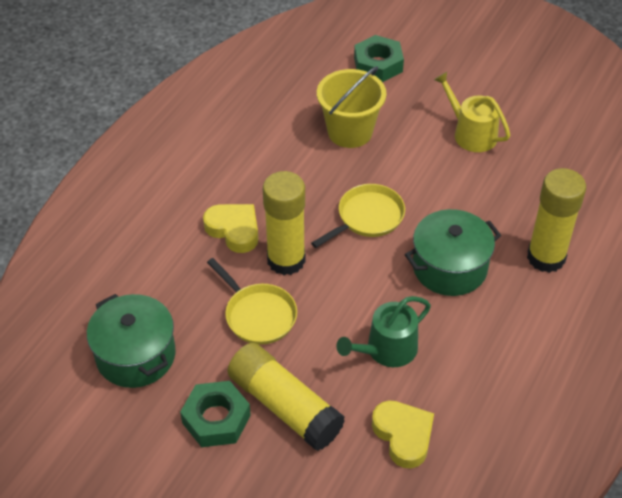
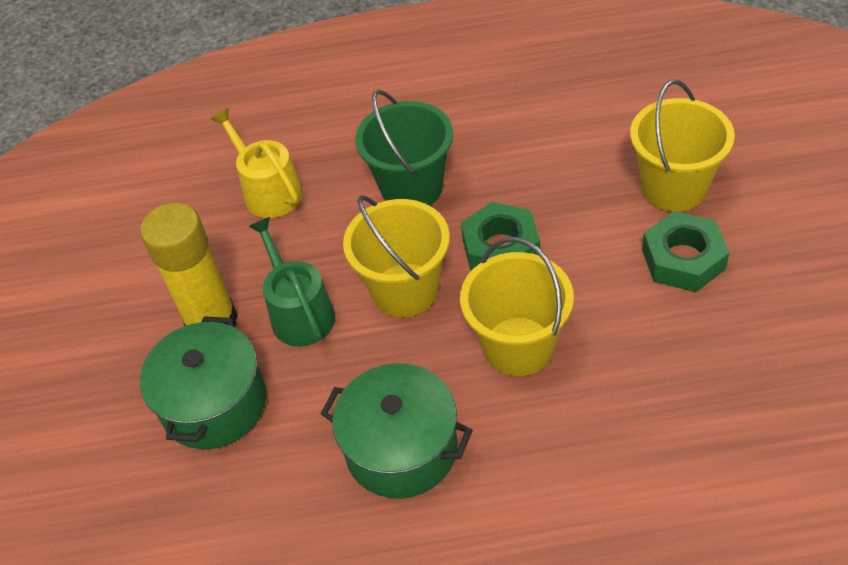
green bucket: none = 0 -> [355,90,453,206] = 1
yellow bucket: [317,66,386,148] = 1 -> [343,195,450,317] [460,237,574,376] [630,80,735,212] = 3
yellow glue stick: [227,343,345,451] [263,171,305,275] [527,168,586,273] = 3 -> [140,203,238,326] = 1
yellow heart: [203,204,258,253] [372,400,434,468] = 2 -> none = 0
yellow pan: [207,258,297,345] [311,184,405,248] = 2 -> none = 0

